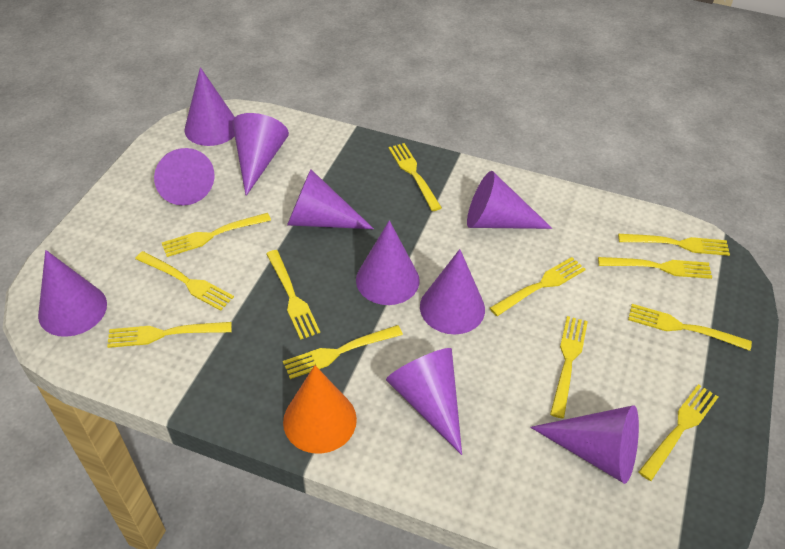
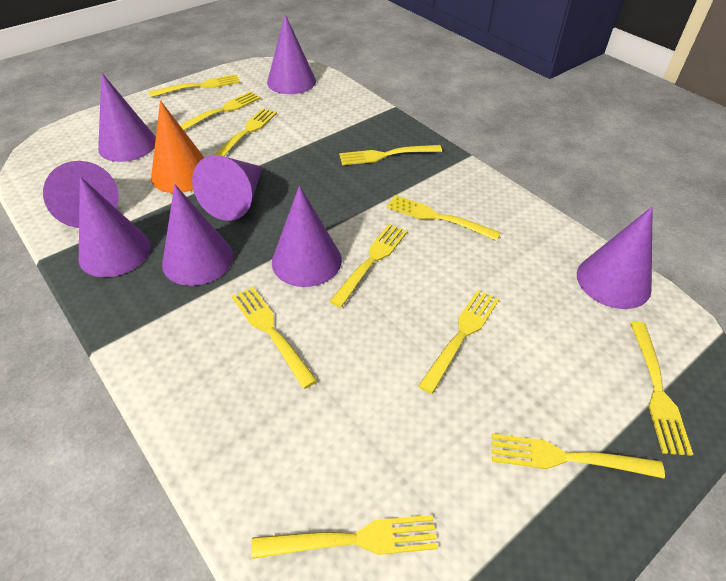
purple cone: [38,250,107,337] [154,148,215,206] [185,67,235,146] [233,113,289,196] [287,169,374,229] [356,220,420,305] [386,348,462,455] [420,249,485,334] [467,171,552,229] [530,405,639,484] = 10 -> [43,161,119,228] [79,176,151,277] [98,73,156,162] [162,184,233,286] [192,155,263,221] [267,14,316,94] [272,186,342,287] [577,207,653,309] = 8
yellow fork: [107,322,232,348] [135,251,234,311] [162,213,271,257] [266,250,320,340] [283,325,403,379] [388,143,442,211] [490,257,586,316] [550,316,588,419] [598,257,712,279] [618,234,730,256] [628,304,752,351] [639,384,718,481] = 12 -> [149,74,241,97] [180,92,260,131] [214,108,277,156] [232,287,317,389] [251,515,438,559] [329,224,408,308] [339,145,442,165] [386,195,501,241] [418,290,499,394] [492,433,665,479] [630,322,693,456] = 11

